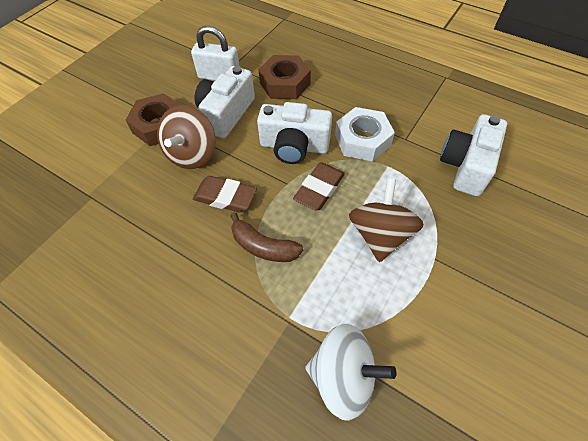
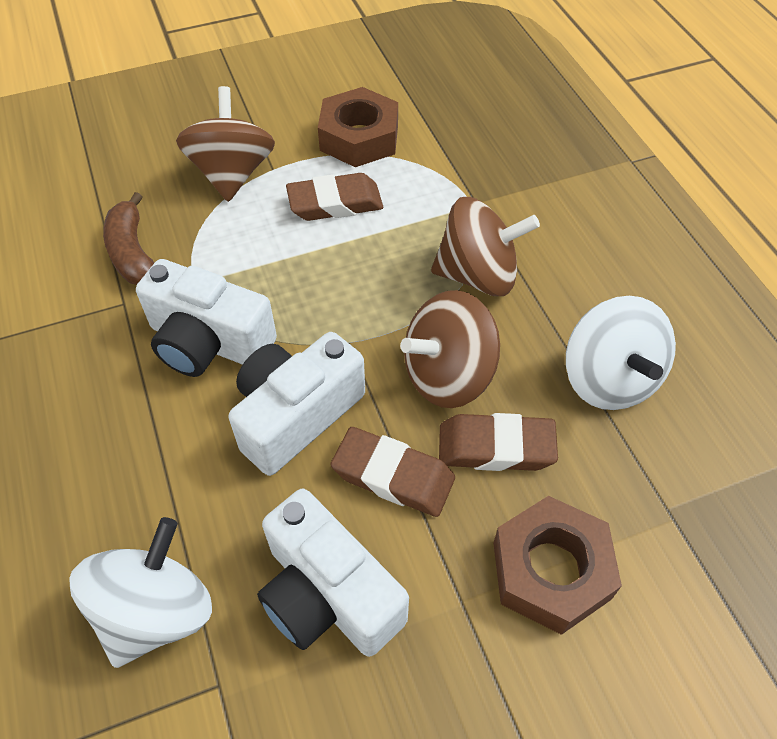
brown eraser: [193,176,257,213] [293,163,345,210] = 2 -> [286,173,383,221] [330,427,455,517] [439,413,558,471] = 3
brown spinning top: [157,105,216,169] [349,179,424,262] = 2 -> [176,86,275,202] [400,290,500,408] [431,197,540,296] = 3
white nut: [335,107,395,162] = 1 -> none = 0
white padlock: [191,26,240,80] = 1 -> none = 0
white spinning top: [305,324,397,421] = 1 -> [69,517,212,668] [566,296,676,410] = 2

